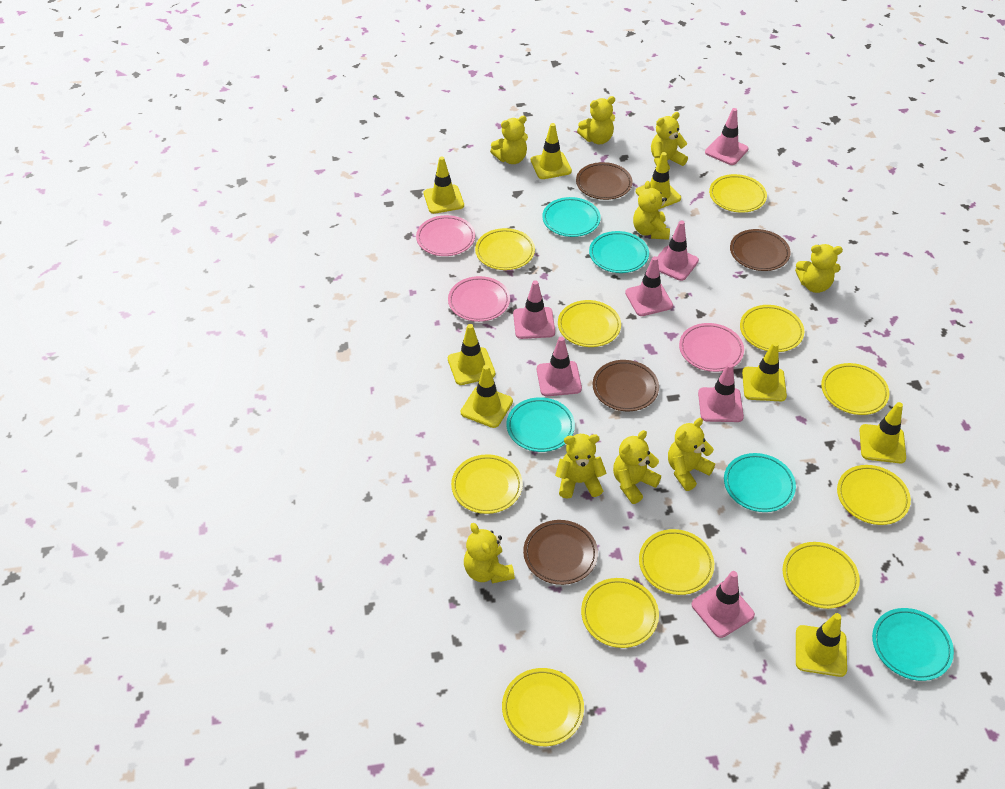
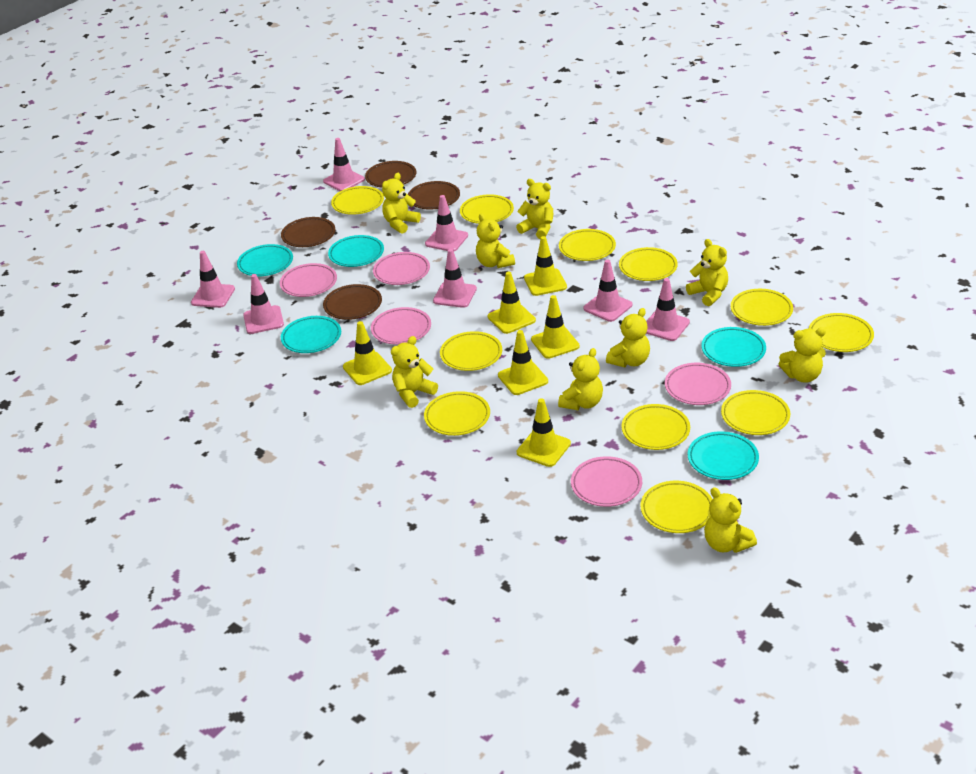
pink plate: [416,215,475,256] [448,276,510,322] [679,323,744,372] = 3 -> [280,263,337,297] [371,307,431,345] [373,252,430,285] [571,456,642,507] [665,363,731,405] = 5
yellow traffic cone: [424,156,464,214] [448,324,495,385] [461,365,513,428] [531,123,572,179] [636,152,681,209] [742,342,787,401] [796,613,847,677] [859,402,906,463] = 8 -> [343,321,392,385] [488,271,536,334] [498,330,548,395] [517,398,571,467] [524,236,567,296] [531,295,580,359] = 6

